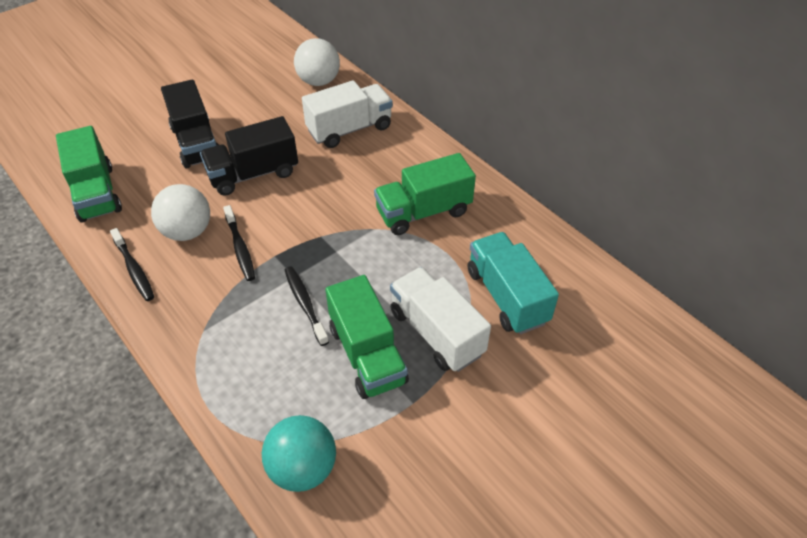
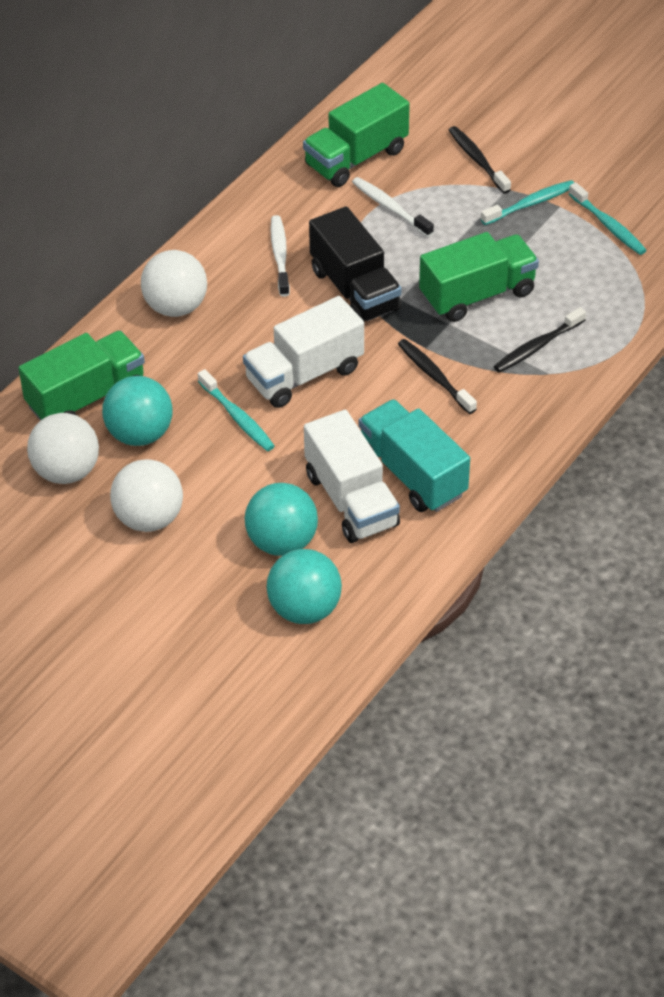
black truck: [161,80,219,169] [200,116,298,196] = 2 -> [309,206,401,322] = 1
turquoise ball: [262,415,336,492] = 1 -> [102,376,173,446] [245,483,318,556] [266,549,342,624] = 3
turquoise toothbrush: none = 0 -> [198,369,275,451] [481,180,574,225] [569,182,647,255] = 3
white ball: [151,184,210,241] [294,38,340,86] = 2 -> [27,413,99,484] [110,459,183,532] [141,250,207,317] = 3
white toothbrush: none = 0 -> [270,215,290,297] [352,177,434,237] = 2

